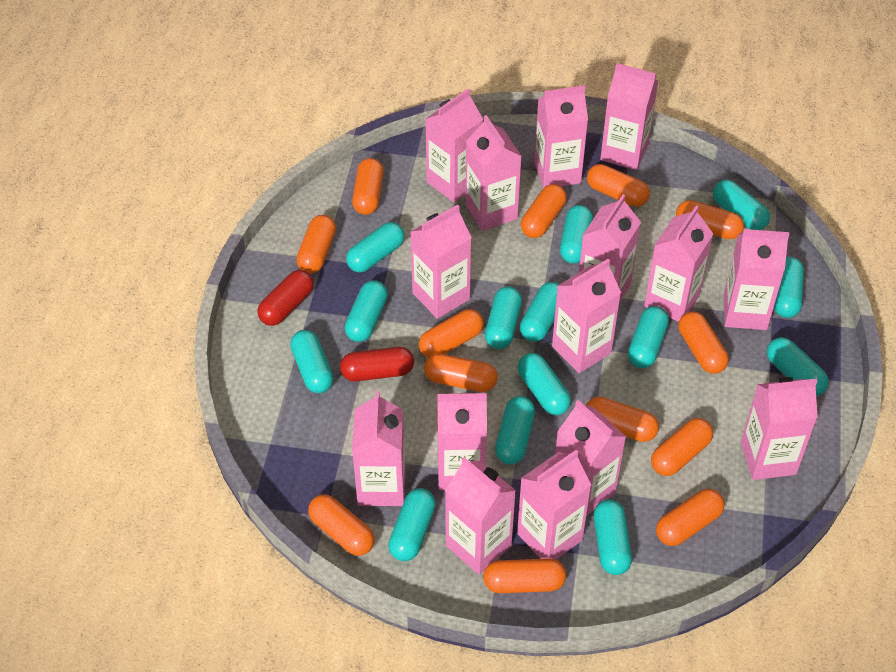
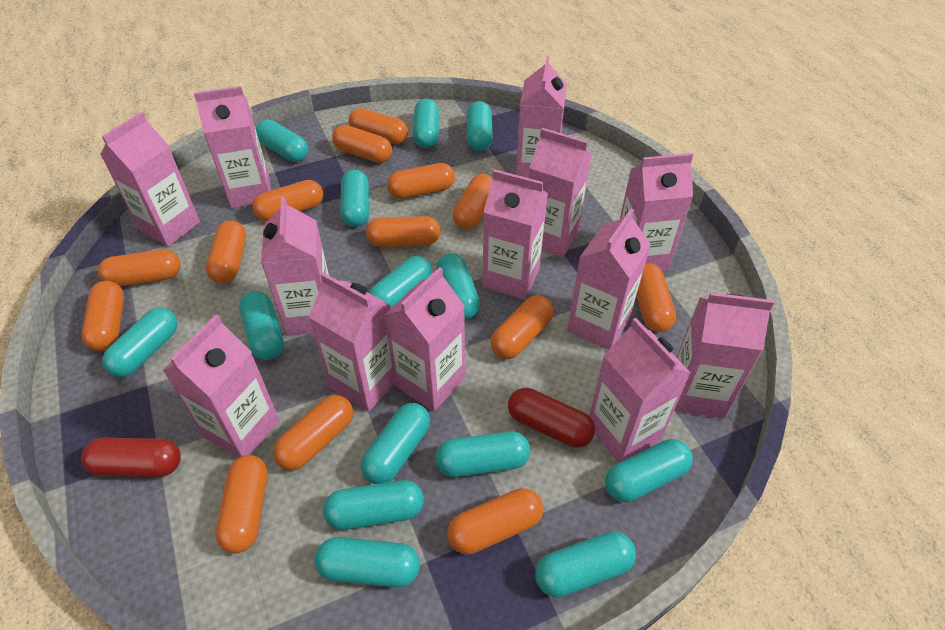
orange capsule: [296,215,336,274] [308,494,374,556] [352,158,384,215] [419,309,484,358] [424,354,498,392] [483,558,566,593] [521,184,566,238] [586,397,659,442] [587,164,650,207] [651,418,713,476] [656,489,724,546] [676,200,744,239] [678,312,729,374] = 13 -> [82,281,124,351] [98,250,181,287] [206,220,246,284] [216,455,268,553] [252,180,323,221] [273,395,353,470] [332,125,392,163] [349,108,408,144] [366,216,441,247] [387,163,455,199] [447,488,543,555] [453,174,493,229] [491,295,554,359] [636,263,676,332] = 14
pink carton: [352,391,406,506] [410,205,472,319] [425,89,483,202] [437,393,487,490] [445,457,516,575] [465,115,522,231] [517,450,591,560] [534,85,588,188] [552,259,621,373] [555,400,626,516] [579,194,641,303] [600,63,658,170] [644,205,713,322] [724,229,789,330] [741,377,818,480] = 15 -> [100,112,200,247] [163,315,280,458] [194,86,271,208] [261,197,329,336] [309,273,395,412] [384,267,465,412] [483,169,548,300] [516,56,567,178] [529,128,592,257] [567,209,651,350] [589,318,691,463] [620,153,693,272] [674,292,774,418] = 13

